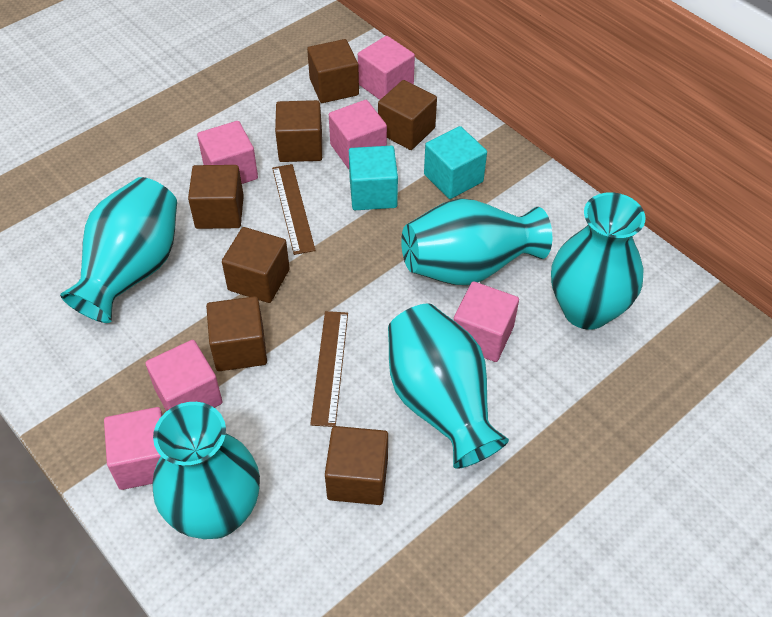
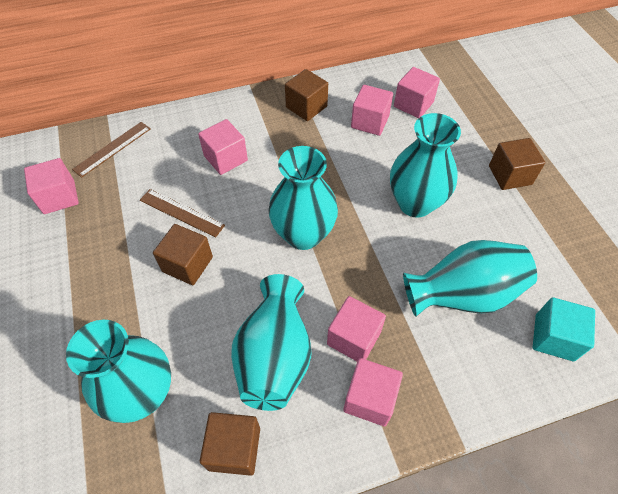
brown cube: [188,165,244,229] [206,296,267,371] [222,227,290,303] [275,100,322,162] [307,39,359,103] [325,426,388,505] [378,80,437,150] = 7 -> [153,224,213,285] [200,412,260,476] [285,69,328,121] [489,138,545,190] = 4
turquoise cube: [349,146,398,210] [424,126,487,199] = 2 -> [533,297,595,361] = 1

